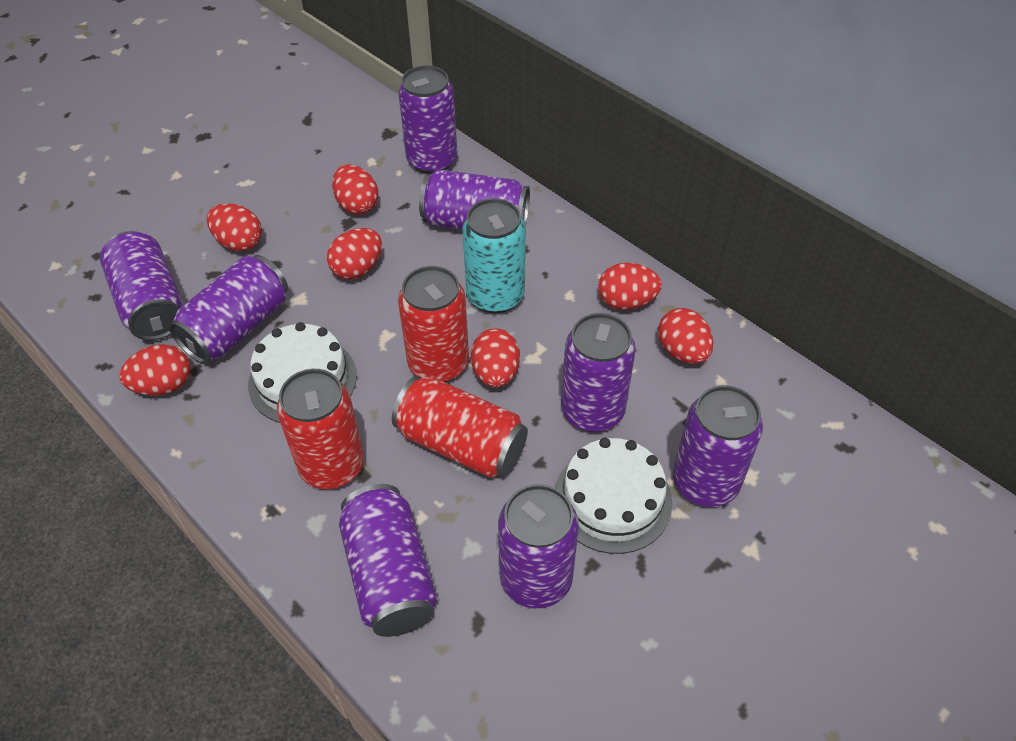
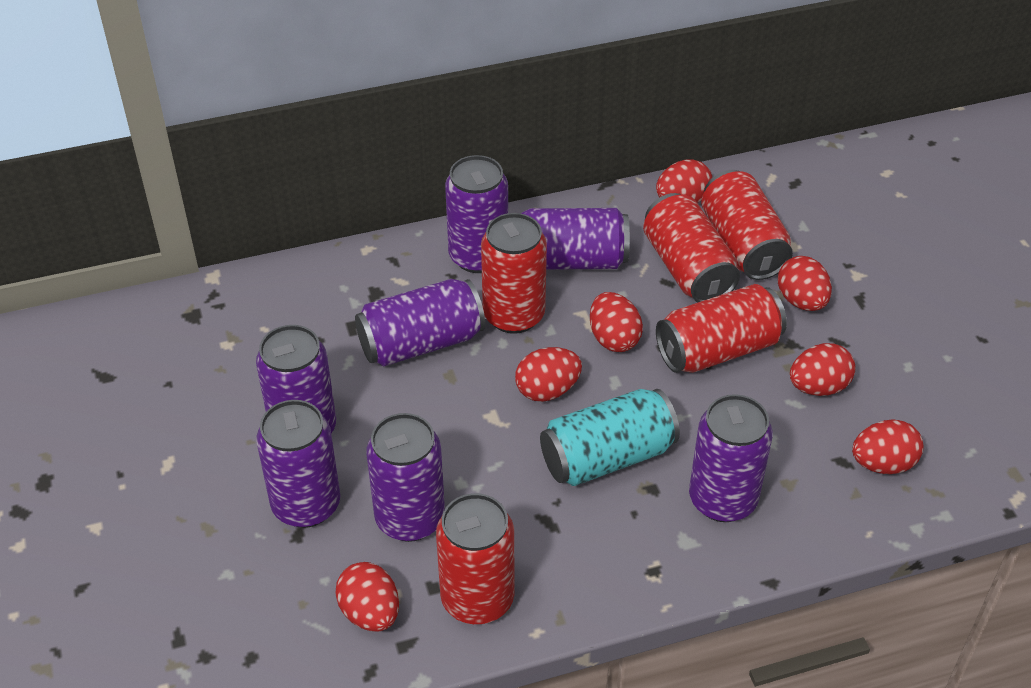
purple can: [100,231,183,341] [168,255,288,364] [339,484,437,637] [398,65,457,174] [419,169,530,230] [498,484,579,608] [561,313,636,432] [673,385,763,507] = 8 -> [256,325,336,433] [256,400,340,528] [355,279,485,367] [366,413,445,542] [445,155,508,273] [521,208,630,270] [689,394,773,522] = 7
red can: [277,369,364,489] [392,376,528,478] [398,266,469,382] = 3 -> [436,493,514,624] [481,213,547,334] [643,193,740,303] [656,284,787,373] [701,170,793,280] = 5
white cake: [248,322,357,423] [555,438,672,554] = 2 -> none = 0

